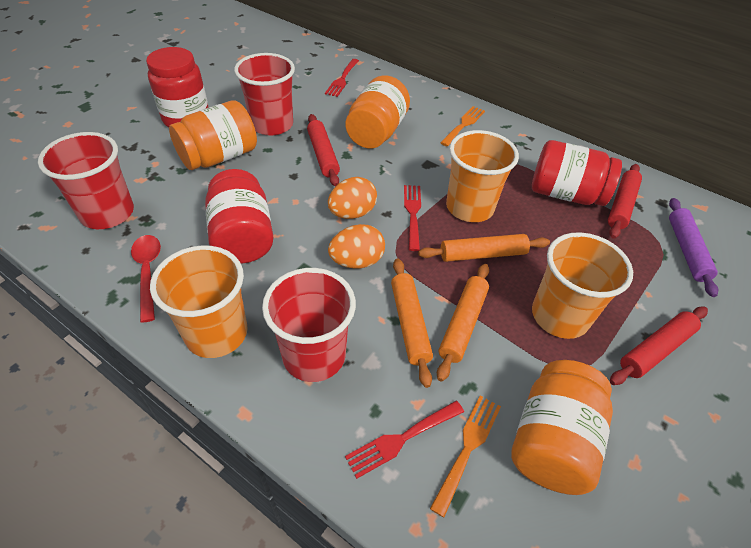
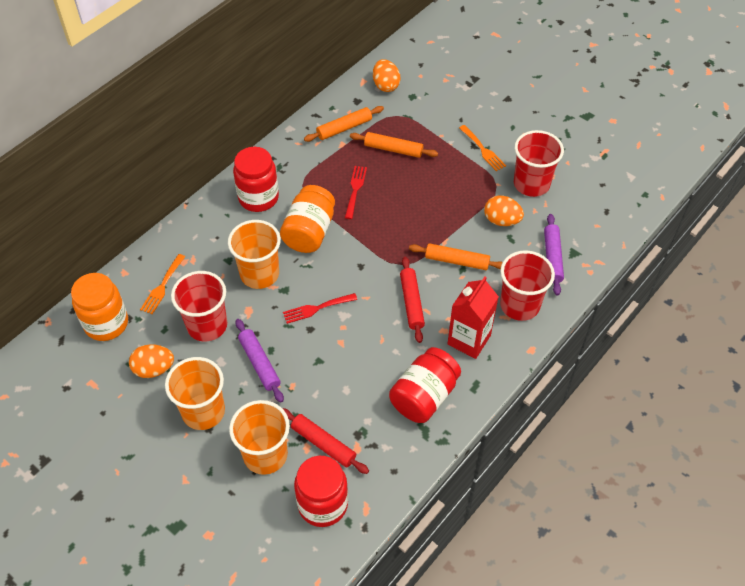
orange egg: [328,177,377,219] [328,224,385,268] = 2 -> [129,344,174,378] [373,59,401,92] [484,195,524,226] = 3
orange jar: [169,100,257,170] [345,75,410,148] [511,360,613,495] = 3 -> [71,273,128,341] [280,185,335,253] = 2
purple rolling pin: [669,198,718,297] = 1 -> [236,319,284,403] [544,214,564,295] = 2
red carton: none = 0 -> [448,276,499,359] = 1
red fork: [325,59,359,97] [345,401,464,479] [404,185,421,251] = 3 -> [283,293,357,324] [345,166,367,219] = 2
red rolling pin: [307,114,340,186] [608,164,642,239] [610,307,708,385] = 3 -> [282,408,369,474] [400,257,425,343] = 2
red spoon: [131,235,161,323] = 1 -> none = 0

